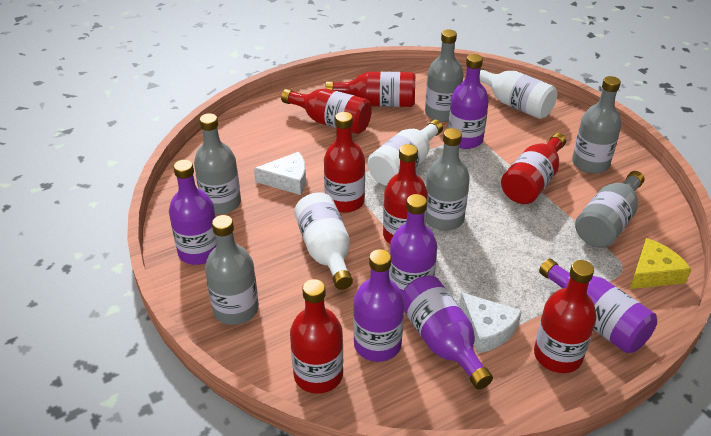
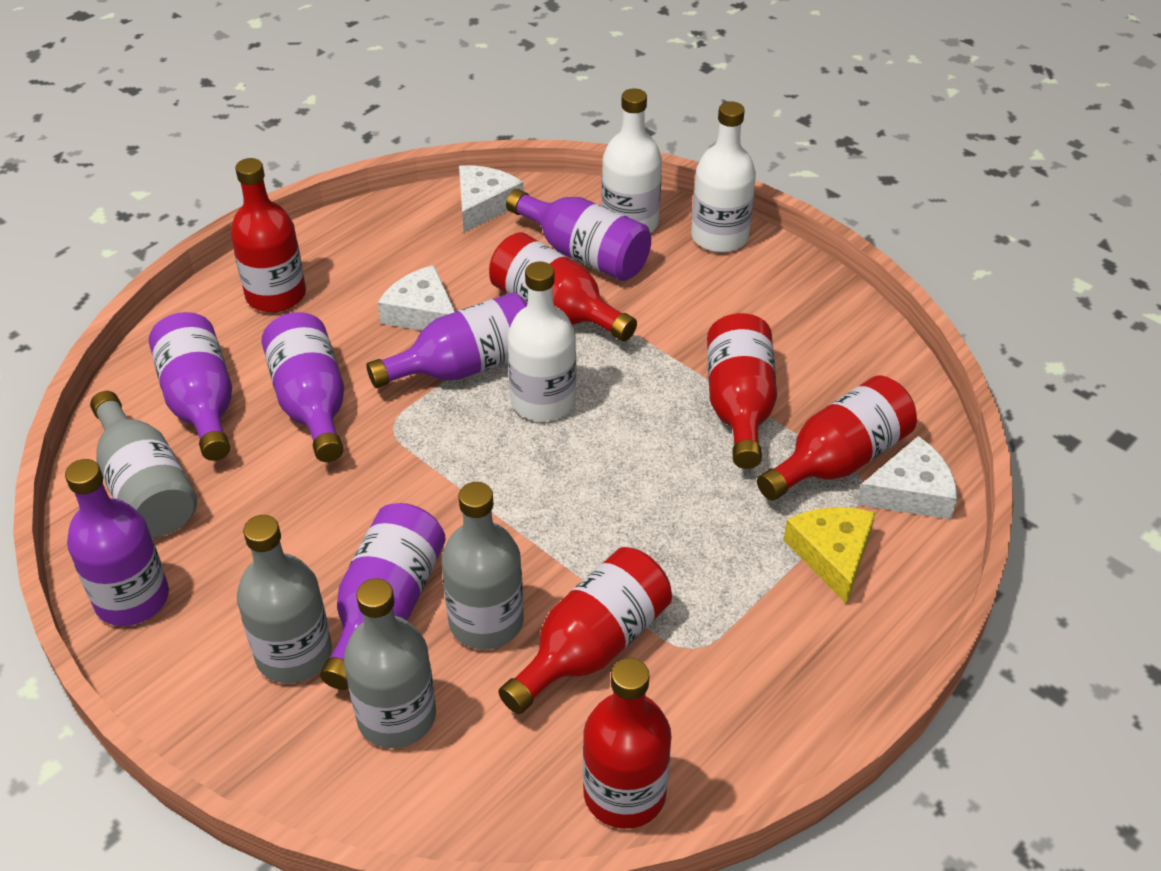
grey bottle: [194,113,241,215] [205,215,259,325] [425,29,464,122] [426,128,470,231] [572,76,621,174] [575,171,644,248] = 6 -> [90,391,197,537] [237,515,332,683] [344,578,436,748] [442,482,524,650] = 4
red bottle: [281,89,372,134] [290,279,343,394] [324,112,365,213] [325,72,415,107] [383,144,428,244] [501,133,566,204] [534,260,597,373] = 7 -> [231,158,306,312] [489,232,637,342] [498,547,672,714] [583,658,671,829] [707,313,777,469] [757,375,917,501] = 6
white cheese: [254,152,306,195] [459,292,522,354] = 2 -> [378,265,455,331] [459,165,524,233] [857,436,957,519] = 3

